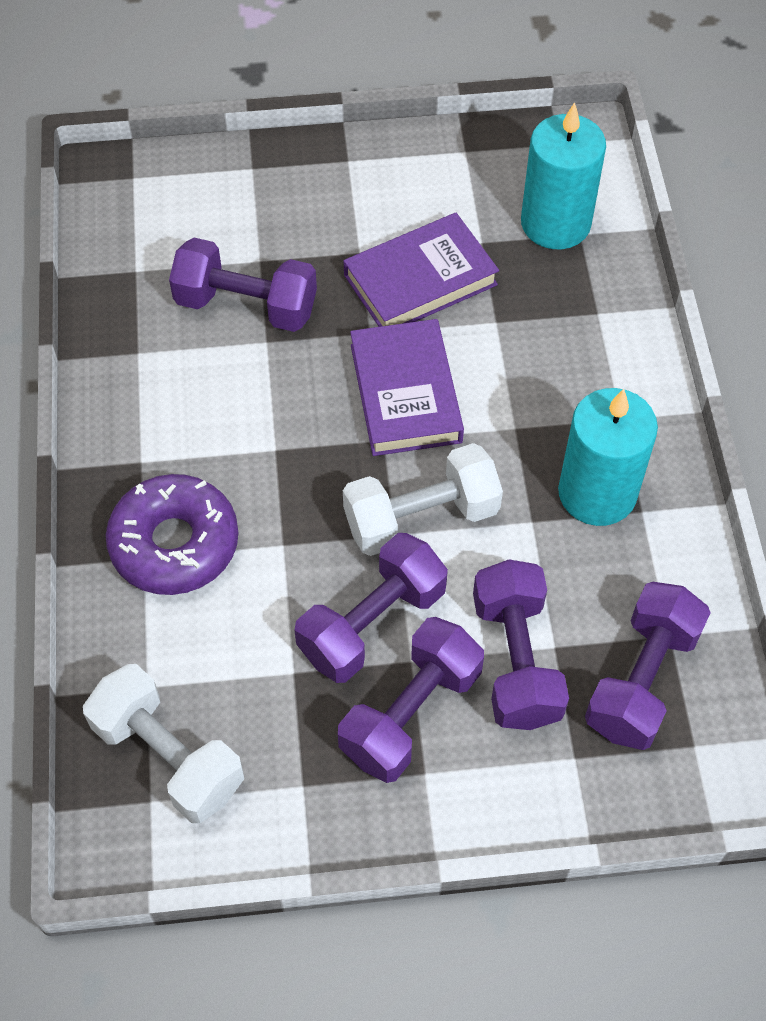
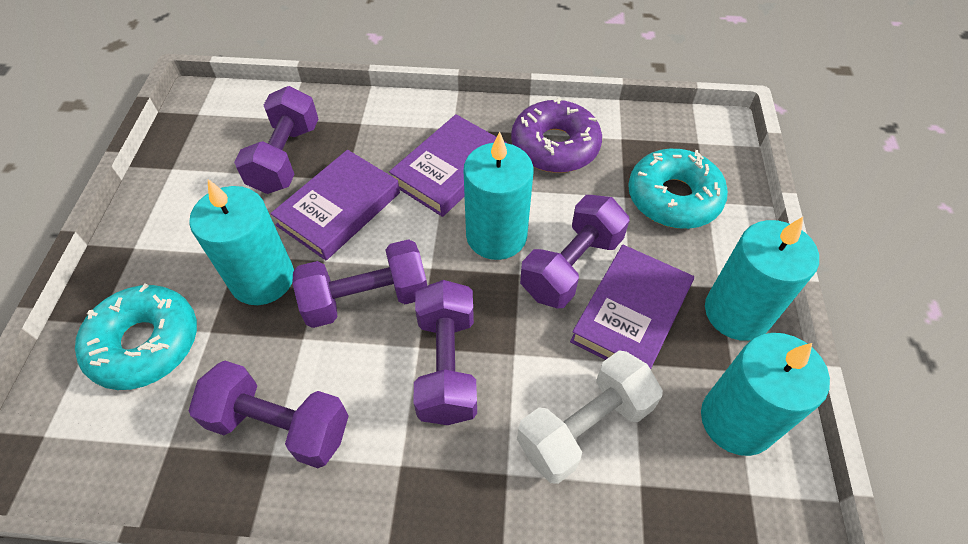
purple book: [344,213,499,327] [350,319,464,456] = 2 -> [270,150,400,260] [389,114,507,217] [570,245,694,369] = 3
turquoise candle: [521,102,606,249] [558,388,658,526] = 2 -> [189,179,294,305] [464,131,533,260] [701,333,830,456] [705,217,819,341] = 4
turquoise donut: none = 0 -> [75,284,197,390] [628,149,728,229] = 2
white dumbbell: [83,664,244,823] [343,443,503,556] = 2 -> [517,350,663,484] = 1

